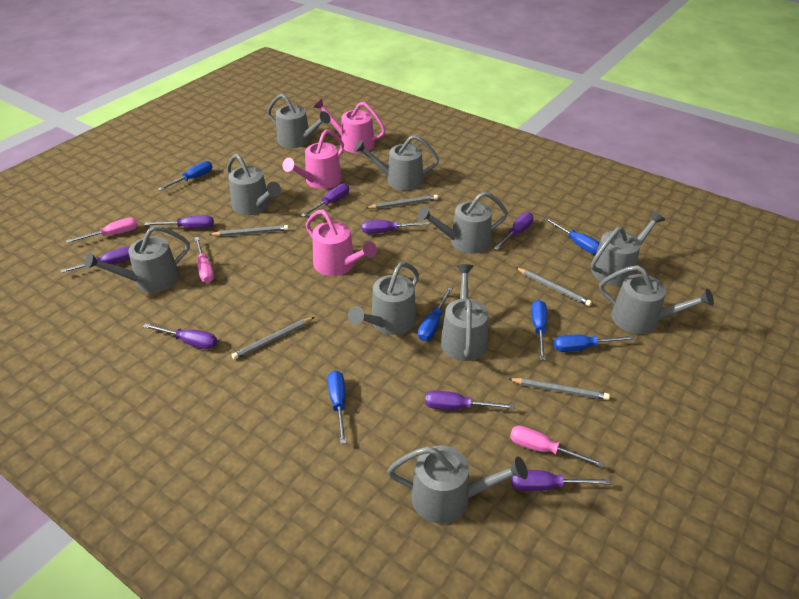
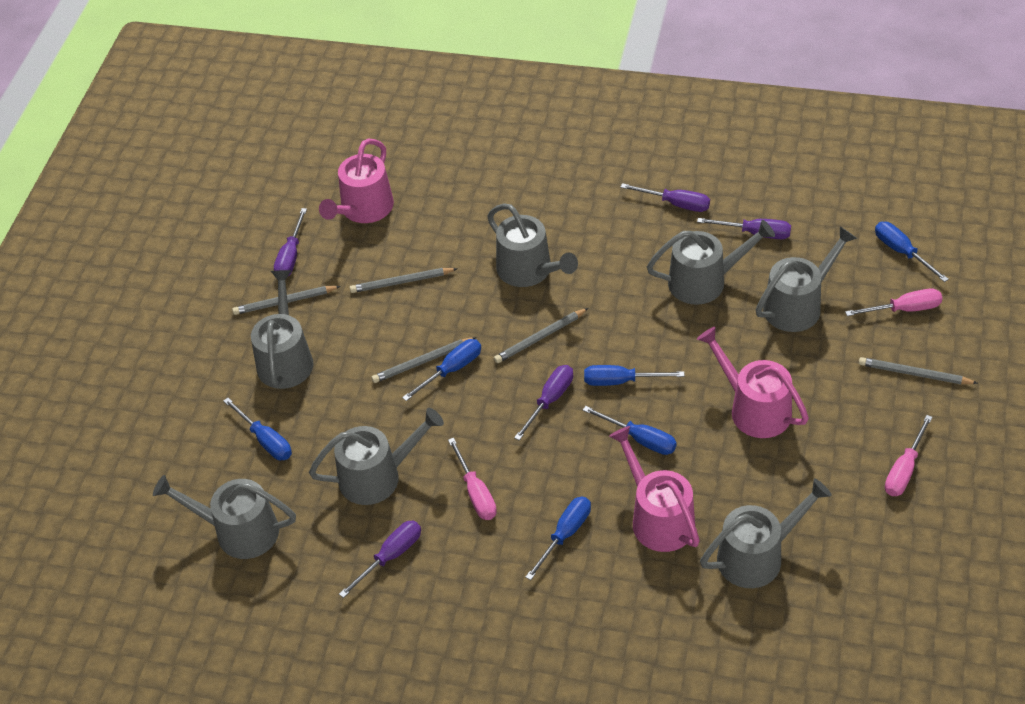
grey watering can: [84,226,190,292] [227,154,281,215] [267,94,331,148] [348,262,419,335] [354,135,439,191] [387,446,528,524] [418,192,508,254] [441,264,489,361] [591,211,665,286] [599,265,714,334] = 10 -> [153,475,296,559] [251,270,313,389] [309,408,444,505] [487,203,578,287] [647,220,775,305] [700,478,832,588] [755,226,857,332] = 7
purple screwdriver: [60,246,130,273] [143,324,217,349] [145,215,214,229] [301,184,349,217] [362,220,430,234] [425,390,514,410] [494,212,534,250] [511,470,611,491] = 8 -> [274,208,307,276] [339,521,421,598] [514,365,573,441] [620,183,710,212] [697,218,791,239] = 5

